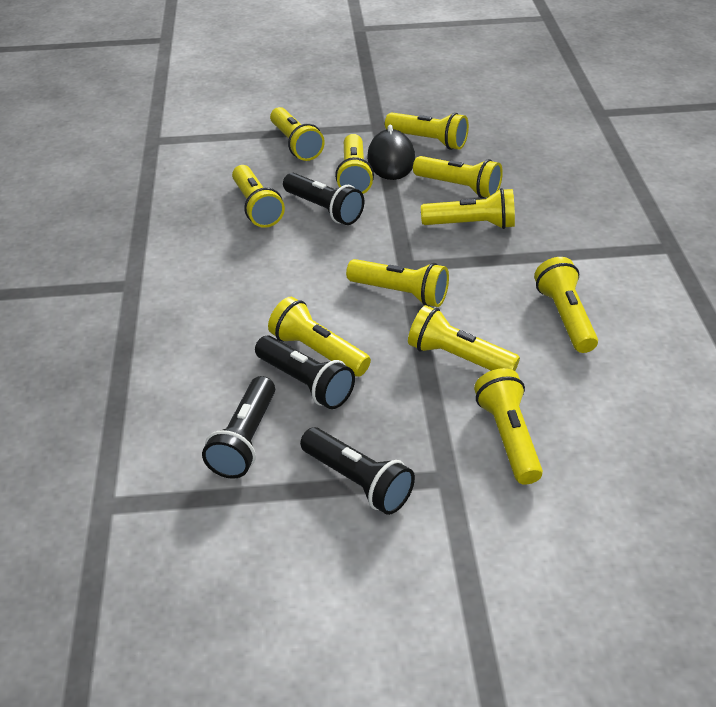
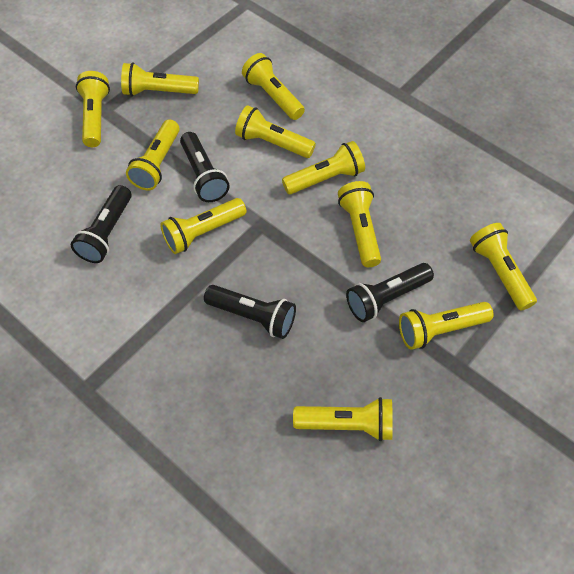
black mouse: [367,125,415,180] = 1 -> none = 0

